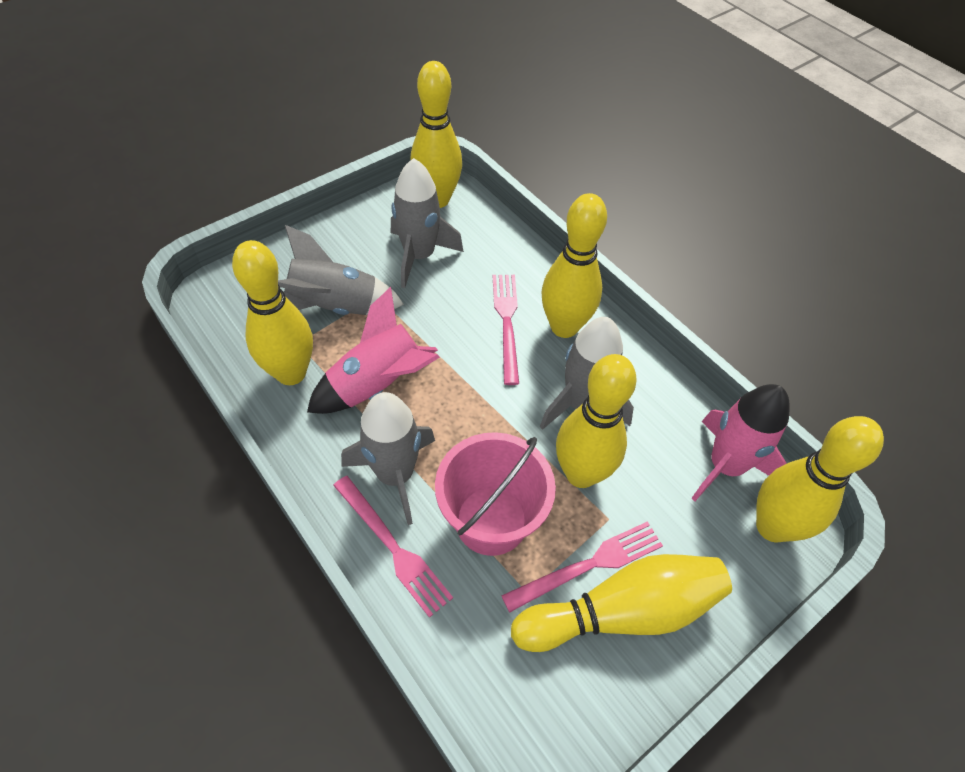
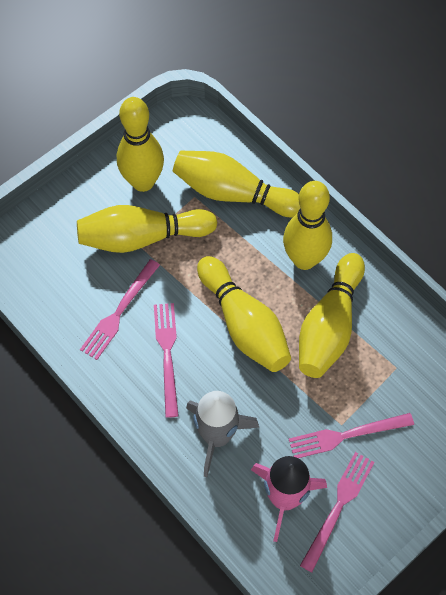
grey rocket: [278,225,404,315] [341,392,435,525] [391,158,464,288] [540,317,634,430] = 4 -> [186,391,259,477] = 1
pink bucket: [435,432,556,556] = 1 -> none = 0
pink fork: [333,476,453,618] [492,275,519,385] [501,521,663,613] = 3 -> [80,259,160,360] [154,303,179,418] [289,413,414,458] [300,452,374,572] = 4
pink rocket: [307,287,440,414] [691,384,790,501] = 2 -> [251,456,327,542] = 1

